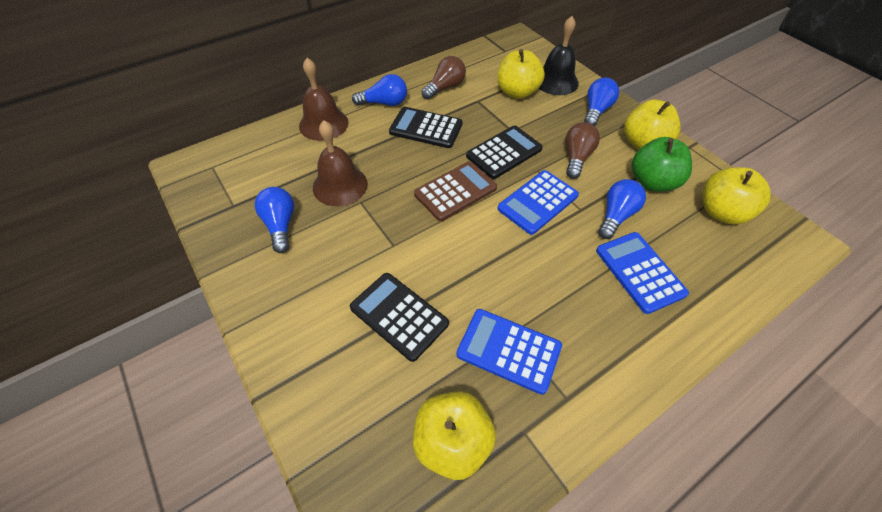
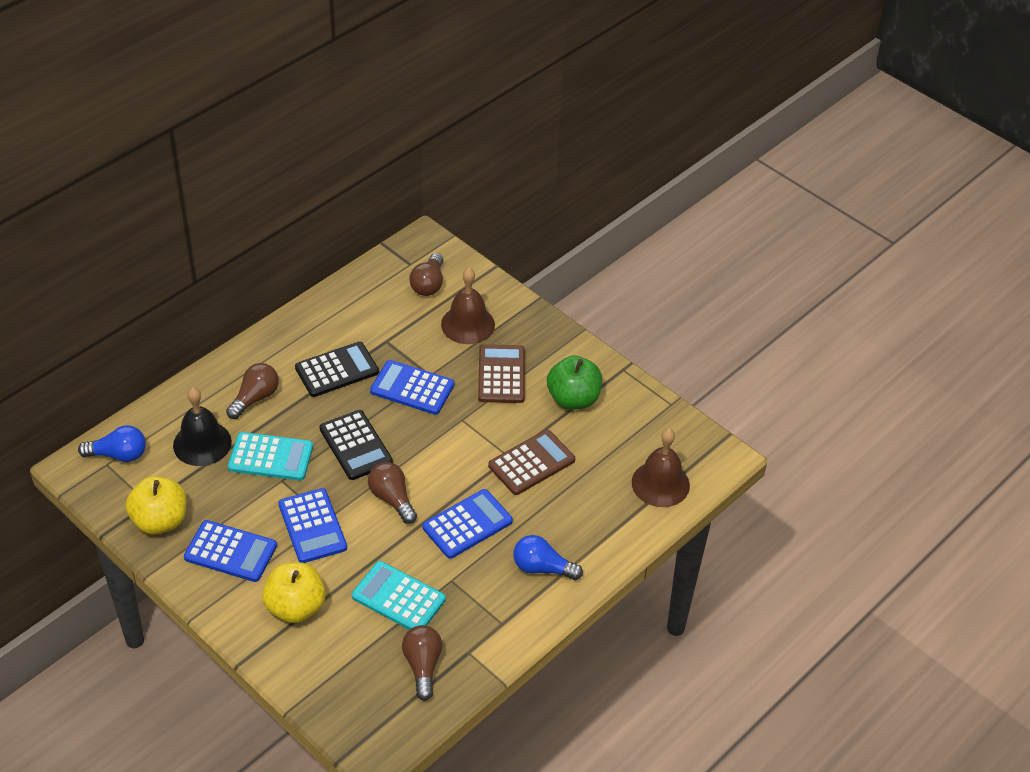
black calculator: [350,273,449,362] [389,107,463,148] [466,125,543,179] = 3 -> [295,342,379,397] [319,410,393,480] = 2
blue calculator: [456,309,562,395] [498,170,579,235] [596,232,689,314] = 3 -> [184,520,277,582] [279,488,347,563] [370,360,455,415] [422,489,513,559] = 4
blue light bulb: [255,187,294,253] [352,74,407,106] [584,77,619,126] [598,179,646,239] = 4 -> [78,425,146,462] [513,535,583,580] = 2
brown calculator: [414,161,497,221] = 1 -> [478,344,525,403] [488,430,575,495] = 2
brown light bulb: [422,56,466,100] [565,122,600,179] = 2 -> [226,363,279,419] [368,462,417,524] [402,625,442,701] [409,253,443,296] = 4
turquoise calculator: none = 0 -> [228,432,313,481] [352,561,446,630] = 2
yellow apple: [413,391,496,480] [497,49,545,99] [624,100,681,150] [703,167,771,225] = 4 -> [125,476,186,535] [262,562,326,623] = 2

